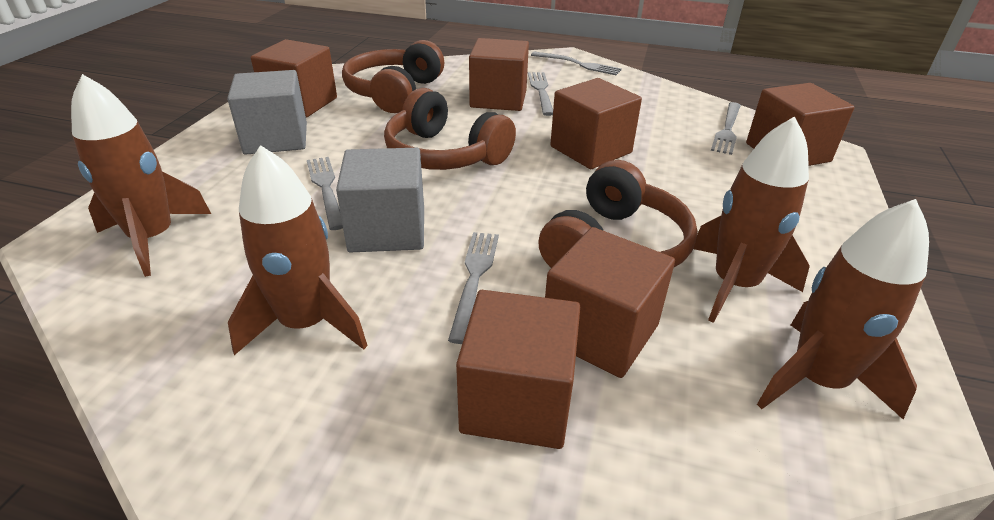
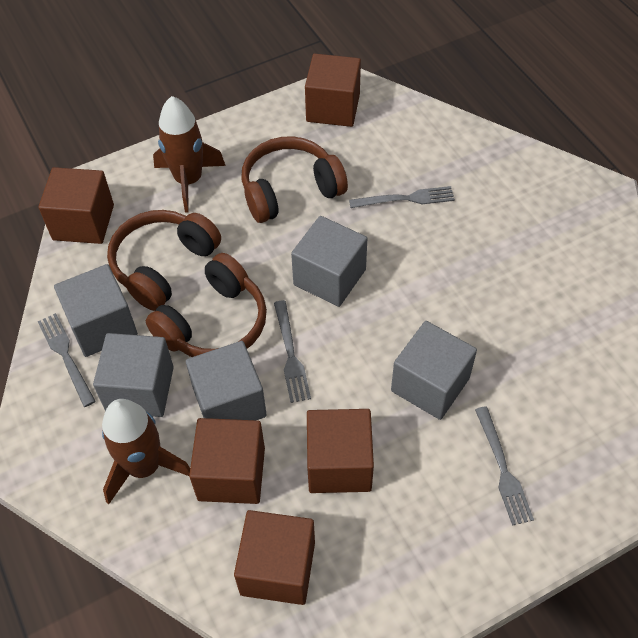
brown cube: [251,39,337,118] [456,290,580,449] [469,38,529,111] [545,227,675,378] [550,78,642,169] [746,83,854,166] = 6 -> [39,167,114,244] [189,418,265,504] [234,510,315,605] [305,54,361,127] [307,409,374,493] = 5
brown rocket: [71,74,211,277] [228,145,368,355] [693,116,810,323] [757,199,929,419] = 4 -> [102,399,190,504] [153,96,226,213] = 2
grey cube: [227,70,307,155] [336,148,424,253] = 2 -> [54,264,138,357] [93,333,174,417] [186,341,267,420] [291,216,367,307] [391,321,477,420] = 5
grey fork: [307,157,343,230] [448,232,499,344] [528,72,553,116] [531,51,622,75] [711,102,741,155] = 5 -> [38,313,96,407] [274,300,311,403] [349,186,455,208] [475,406,534,526] = 4

